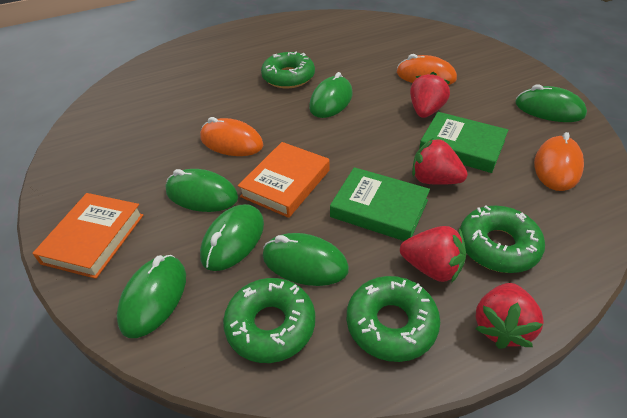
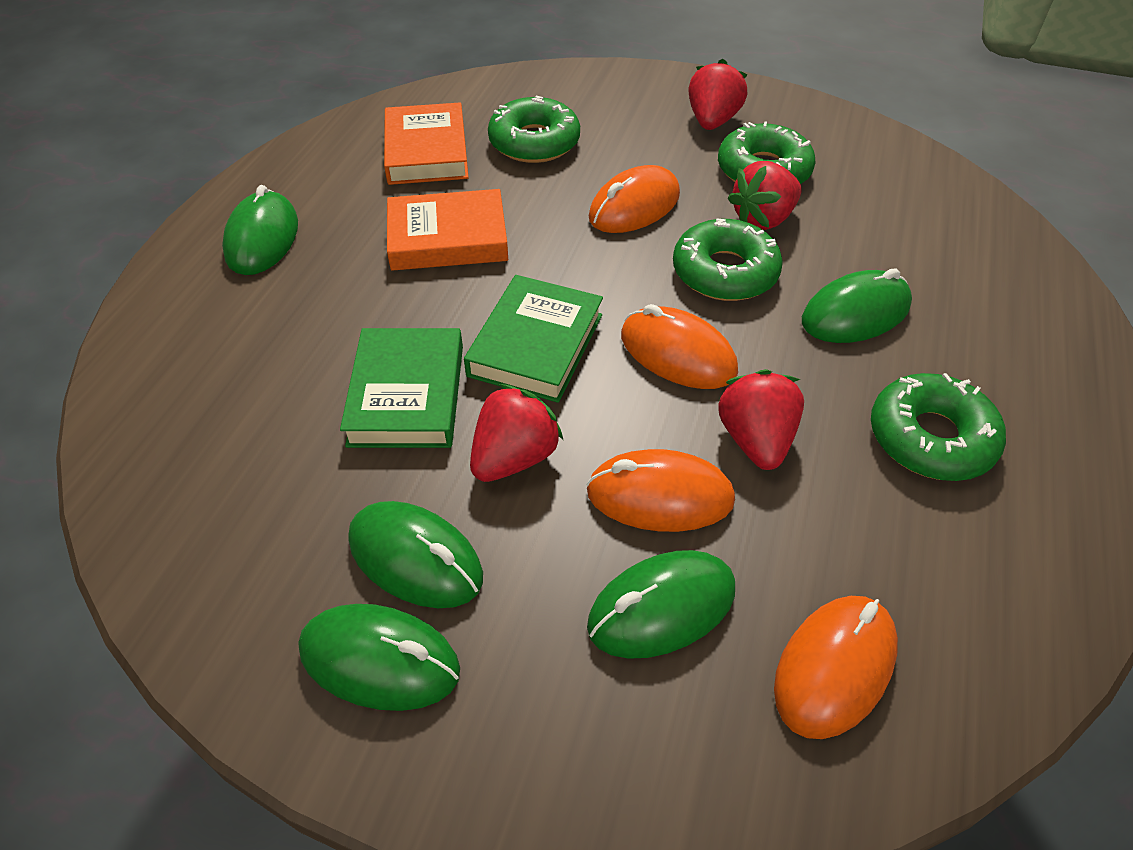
green mouse: [117,255,186,338] [165,169,238,212] [200,204,264,271] [263,233,349,286] [309,72,352,118] [516,84,587,122] = 6 -> [222,185,298,275] [298,604,460,711] [348,501,483,608] [587,550,735,659] [802,268,912,343] = 5
orange mouse: [200,117,263,156] [397,54,457,85] [534,132,584,191] = 3 -> [586,449,735,532] [589,165,680,233] [621,304,738,389] [774,596,898,739] = 4

